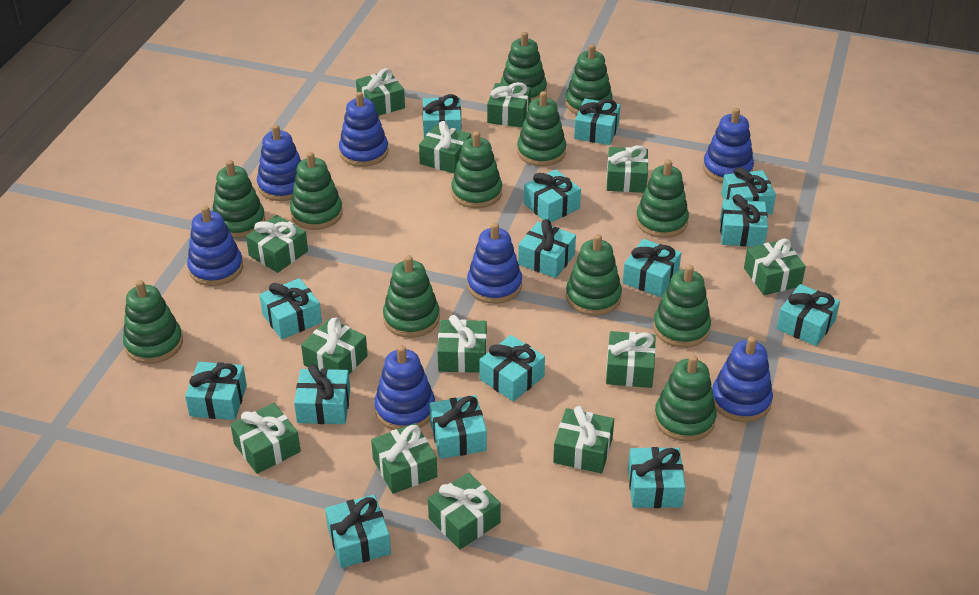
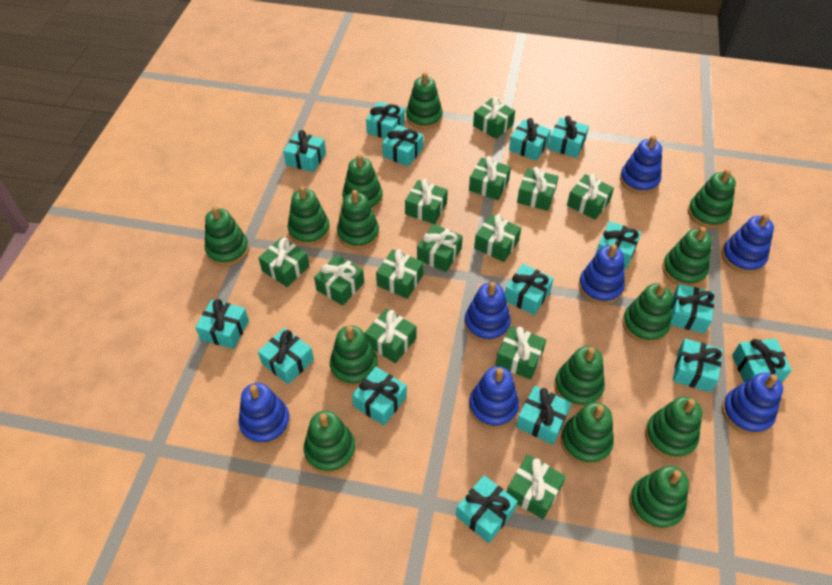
green stacking toy: [123,280,183,364] [213,160,265,238] [290,152,343,230] [383,255,440,338] [451,131,502,208] [501,32,547,101] [517,91,566,166] [565,44,613,114] [566,234,622,316] [636,159,689,238] [653,265,711,348] [654,355,717,442] = 12 -> [205,206,249,266] [287,186,330,246] [304,411,356,474] [330,326,378,387] [337,190,379,250] [342,154,383,211] [406,72,443,129] [554,346,605,408] [561,402,614,466] [622,283,672,344] [629,466,689,530] [645,396,702,460] [662,227,712,287] [688,169,736,229] = 14

